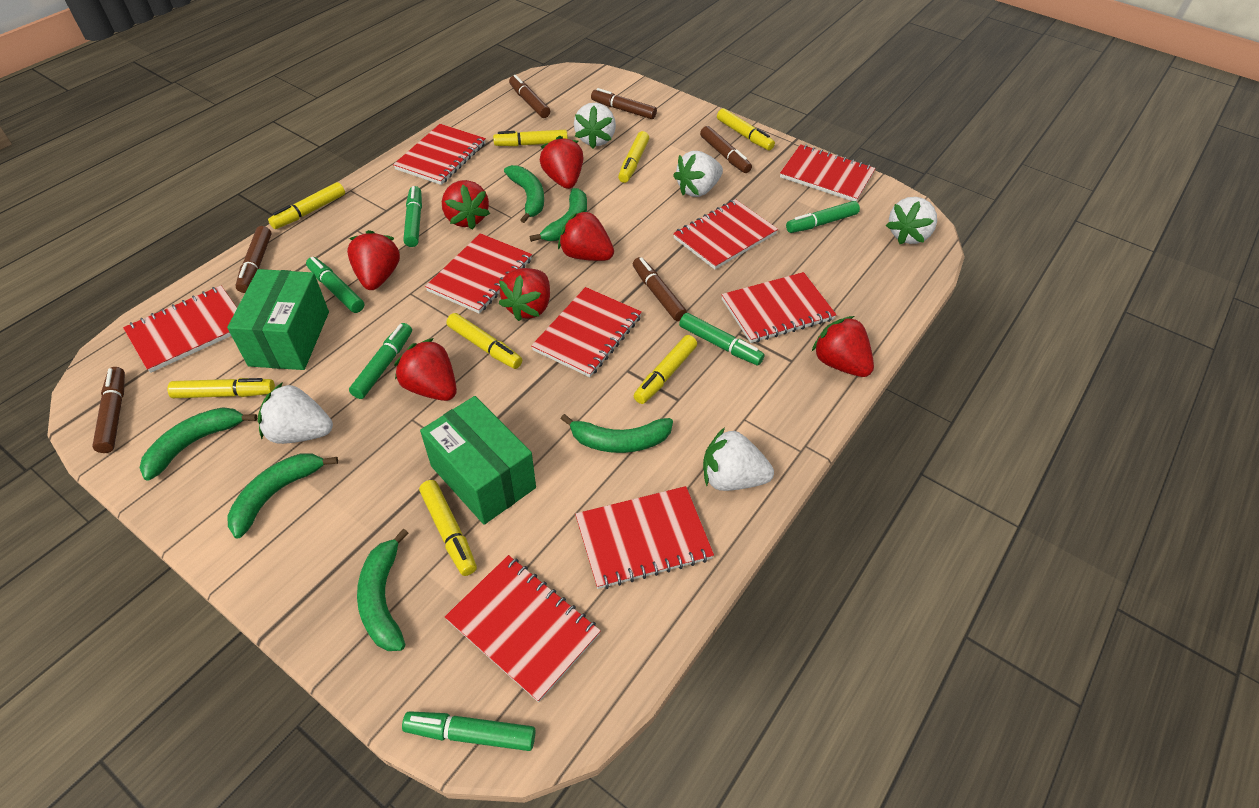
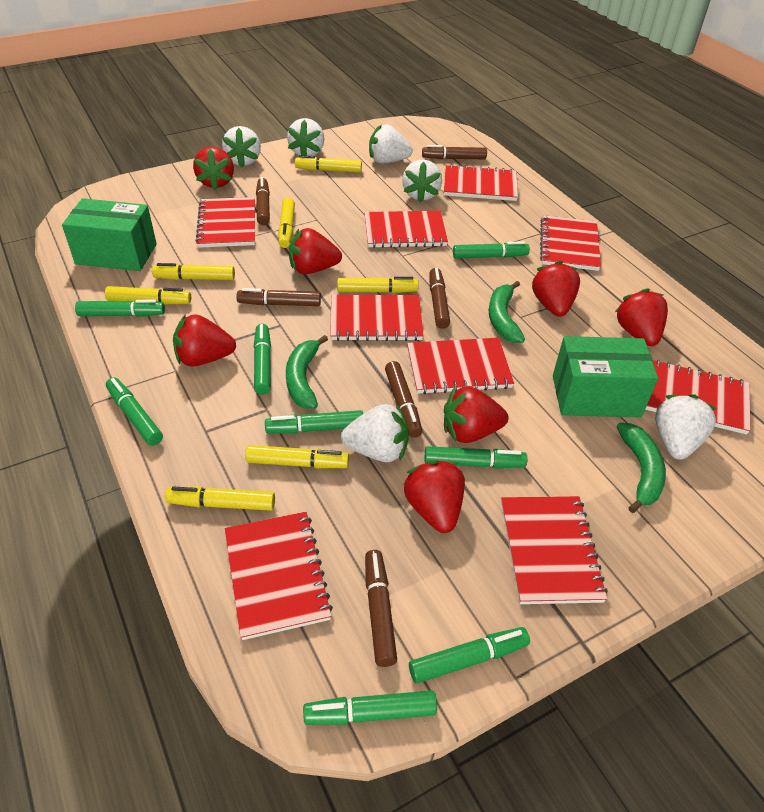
green banana: [140,407,257,481] [228,454,338,538] [357,529,408,651] [504,165,544,223] [530,188,587,242] [561,414,673,453] = 6 -> [286,335,328,409] [489,281,525,343] [617,423,666,513] = 3
green marker: [306,257,364,313] [349,323,412,399] [402,711,536,751] [403,186,422,247] [679,313,765,365] [786,201,860,233] = 6 -> [75,300,165,317] [106,377,163,446] [253,324,271,395] [265,410,363,433] [303,690,437,725] [409,627,530,684] [425,446,527,468] [453,241,530,259] = 8
white strawberry: [258,382,333,444] [574,103,616,148] [673,151,723,197] [703,428,774,491] [886,197,937,244] = 5 -> [222,126,261,168] [287,118,324,156] [341,404,409,462] [369,124,413,163] [402,160,442,203] [655,394,717,460] = 6
yellow marker: [168,378,275,398] [268,182,345,229] [419,480,477,576] [447,313,522,369] [493,130,568,146] [618,131,649,183] [634,335,697,404] [717,108,775,151] = 8 -> [105,286,191,305] [152,263,235,280] [165,486,275,511] [245,445,349,468] [278,198,295,248] [295,155,362,173] [337,277,419,293] = 7

